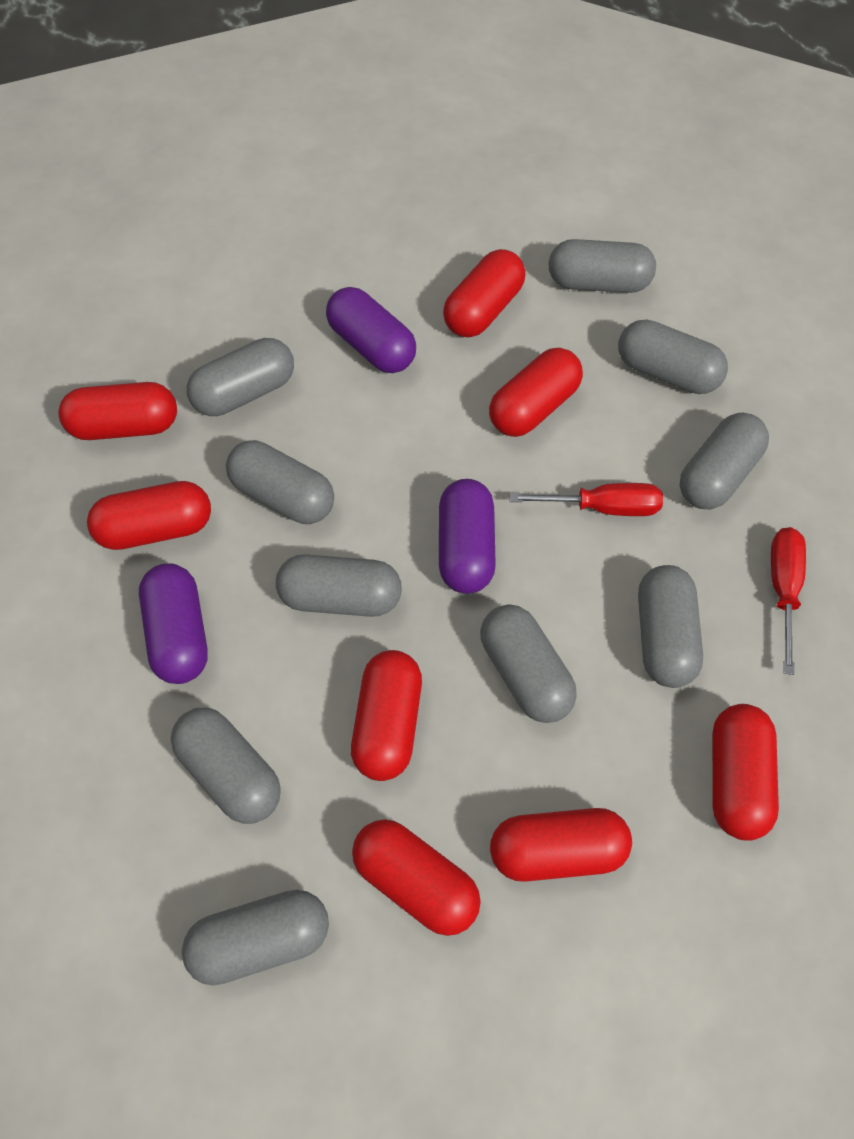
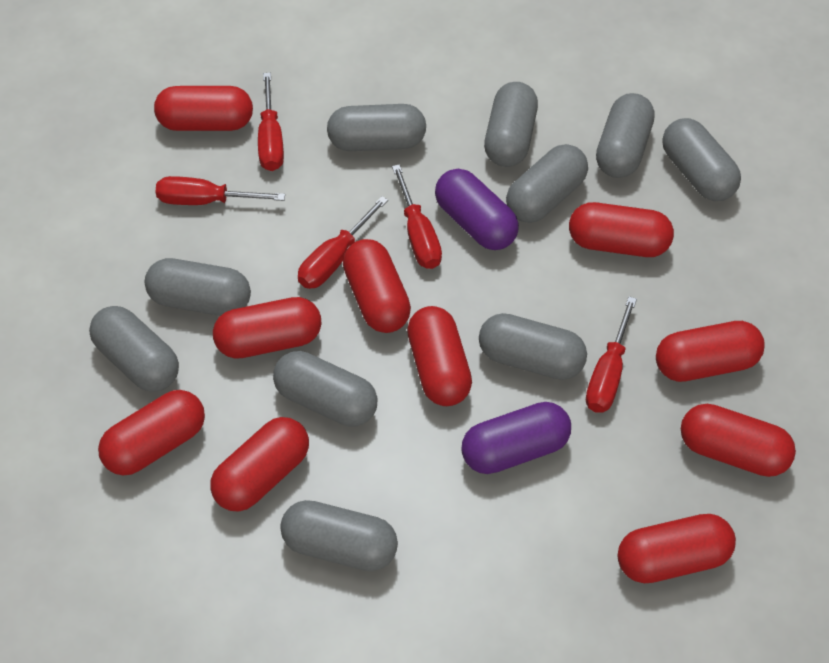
purple capsule: [139,563,208,684] [326,287,416,373] [439,479,496,594] = 3 -> [435,169,519,250] [461,402,571,474] = 2
red capsule: [58,382,177,440] [87,481,211,550] [351,650,422,781] [352,819,481,936] [443,249,525,337] [489,348,583,437] [490,808,632,882] [712,704,779,841] = 8 -> [98,390,205,475] [154,86,253,131] [210,417,309,512] [213,297,321,359] [343,239,411,333] [407,306,472,406] [569,202,674,257] [618,514,736,583] [656,321,765,382] [681,404,796,477] = 10
red screwdriver: [510,483,663,516] [771,527,806,675] = 2 -> [156,176,285,205] [258,73,284,171] [298,196,388,289] [392,164,442,269] [586,297,637,413] = 5

